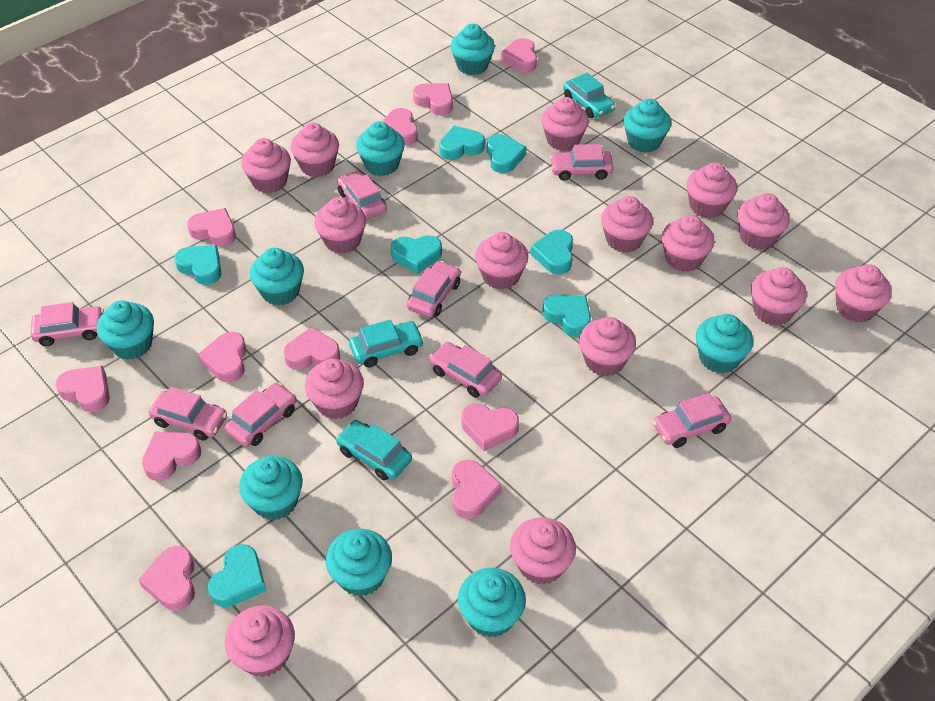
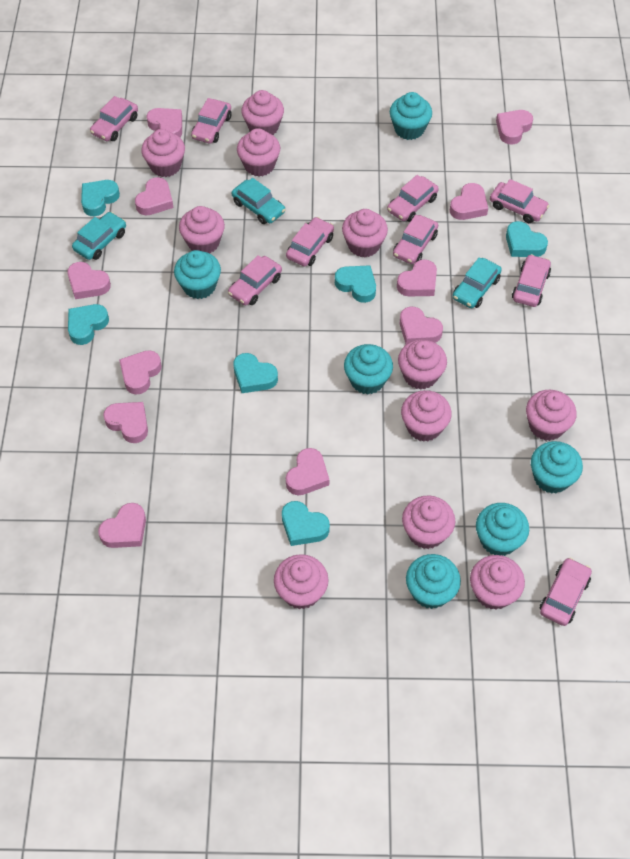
pink car: [31,302,104,346] [149,386,227,441] [225,383,297,446] [337,171,387,220] [407,261,461,317] [429,342,502,398] [550,144,614,181] [653,393,731,448] = 8 -> [90,96,138,141] [191,98,231,144] [228,255,282,305] [286,217,334,267] [387,175,439,222] [393,215,438,264] [490,179,549,223] [512,254,551,307] [540,558,592,626] = 9
pink cupcake: [225,605,295,677] [241,138,291,193] [290,123,339,177] [305,359,364,419] [314,197,366,254] [475,232,528,290] [510,517,576,585] [541,97,589,151] [579,317,636,376] [601,196,653,253] [661,215,714,272] [686,163,737,218] [737,193,790,250] [751,267,807,326] [835,264,891,323] = 15 -> [141,129,185,177] [179,206,225,253] [237,128,280,177] [241,90,284,135] [274,554,329,609] [342,209,388,257] [398,340,447,390] [401,390,452,442] [402,496,455,549] [470,555,525,610] [526,390,577,441] = 11
turquoise cupcake: [97,300,154,360] [239,456,303,520] [250,248,304,306] [326,529,392,597] [356,121,405,176] [451,24,495,75] [458,568,526,638] [624,99,671,153] [696,314,753,373] = 9 -> [174,250,221,299] [344,344,393,395] [390,92,432,140] [406,554,461,609] [476,503,529,556] [531,441,583,494] = 6
turquoise heart: [174,245,222,285] [208,544,267,607] [391,235,442,274] [439,125,485,160] [487,134,527,173] [531,230,573,274] [542,294,591,337] = 7 -> [68,304,109,345] [81,180,120,216] [233,353,278,393] [282,501,330,546] [335,265,376,303] [506,221,548,257] = 6

